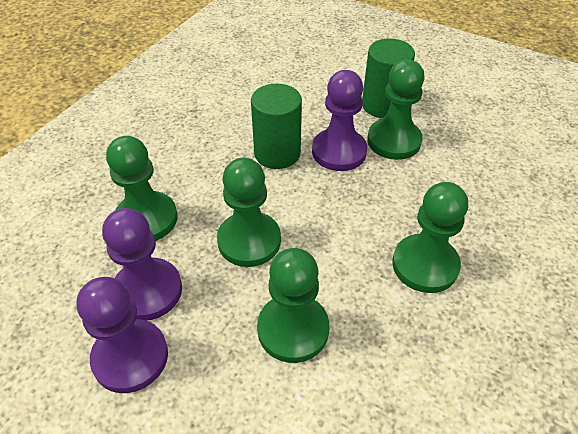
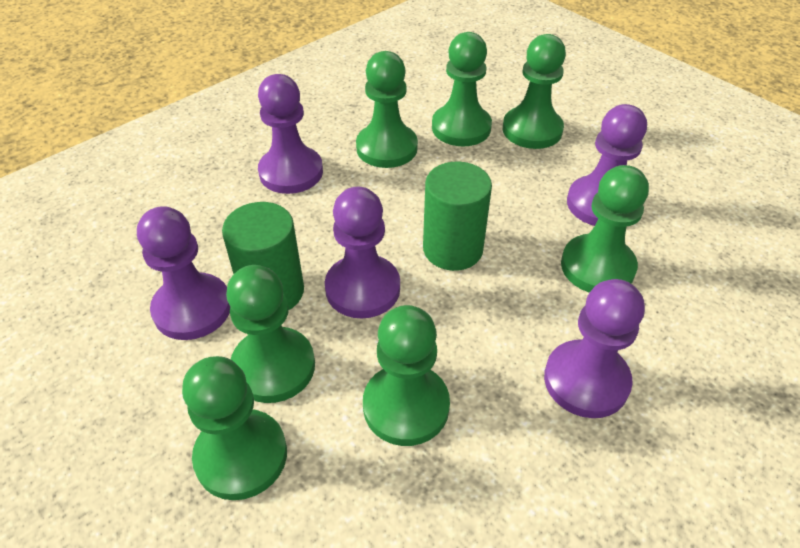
green pawn: [106,136,177,241] [217,157,281,267] [257,248,329,363] [367,59,425,160] [392,182,468,293] = 5 -> [182,356,287,500] [226,265,315,403] [356,51,418,168] [363,305,450,446] [432,32,492,146] [503,34,566,149] [561,165,649,293] = 7
purple pawn: [77,277,168,393] [102,208,182,321] [312,70,367,171] = 3 -> [137,206,230,340] [258,74,323,194] [325,187,400,319] [544,279,645,418] [567,104,647,226] = 5

